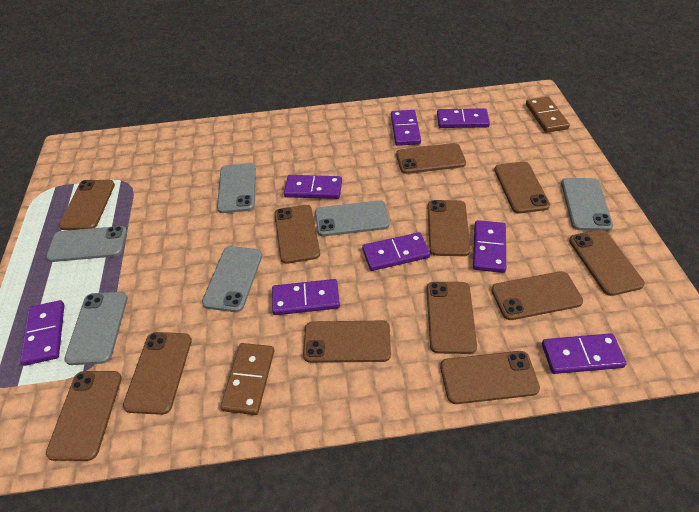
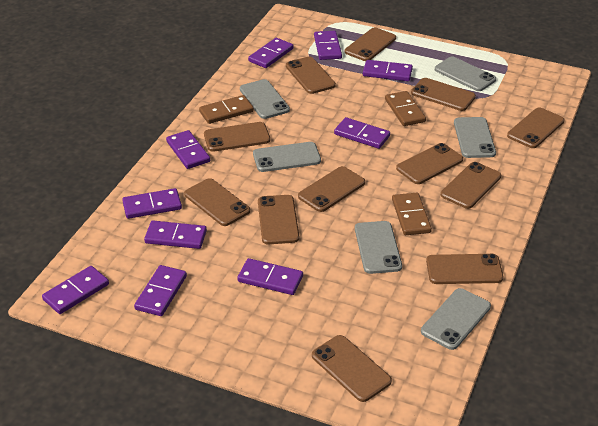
brown domino: [221,343,274,415] [526,97,570,133] = 2 -> [199,95,254,124] [385,91,426,126] [392,193,432,235] = 3
purple domino: [20,300,64,366] [272,279,340,315] [284,175,342,199] [362,232,430,271] [391,110,421,146] [437,108,490,128] [473,220,506,273] [542,333,626,374] = 8 -> [42,266,109,314] [122,188,182,219] [134,265,187,316] [144,221,207,249] [166,130,210,169] [237,258,303,295] [248,38,293,68] [314,31,342,60] [334,117,390,149] [363,60,413,81] = 10

